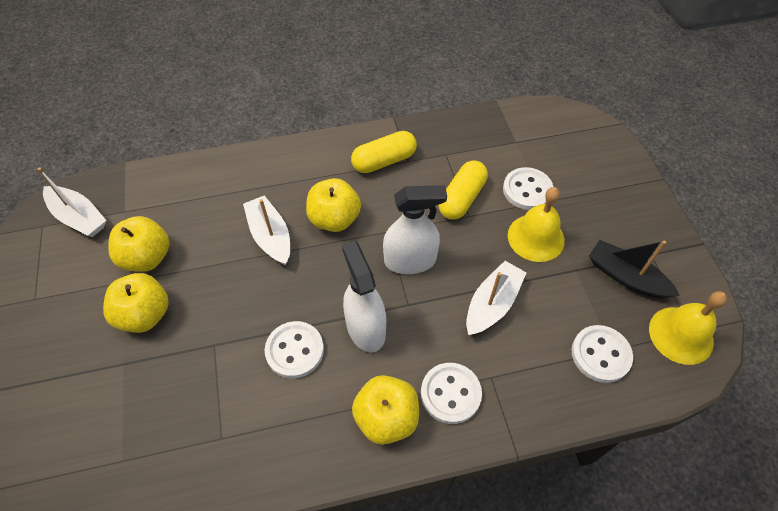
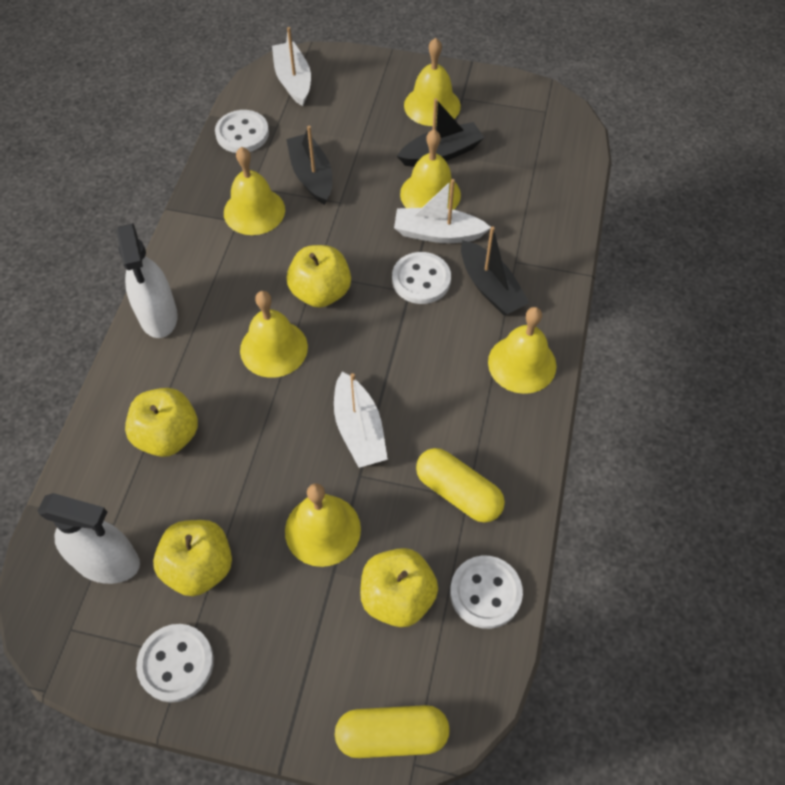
black boat: [589,240,680,298] = 1 -> [286,126,332,205] [397,98,484,167] [461,226,530,315] = 3
yellow bell: [508,187,565,262] [649,291,727,365] = 2 -> [224,147,285,235] [240,291,308,378] [285,483,361,567] [400,130,461,210] [404,38,461,126] [488,307,556,394] = 6

